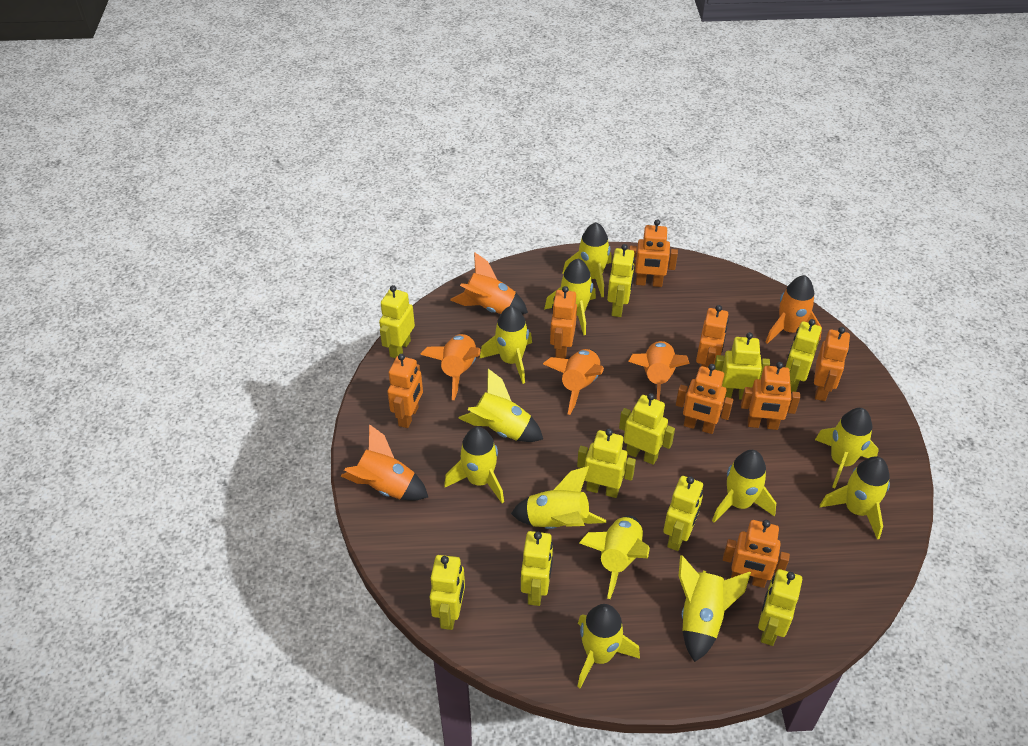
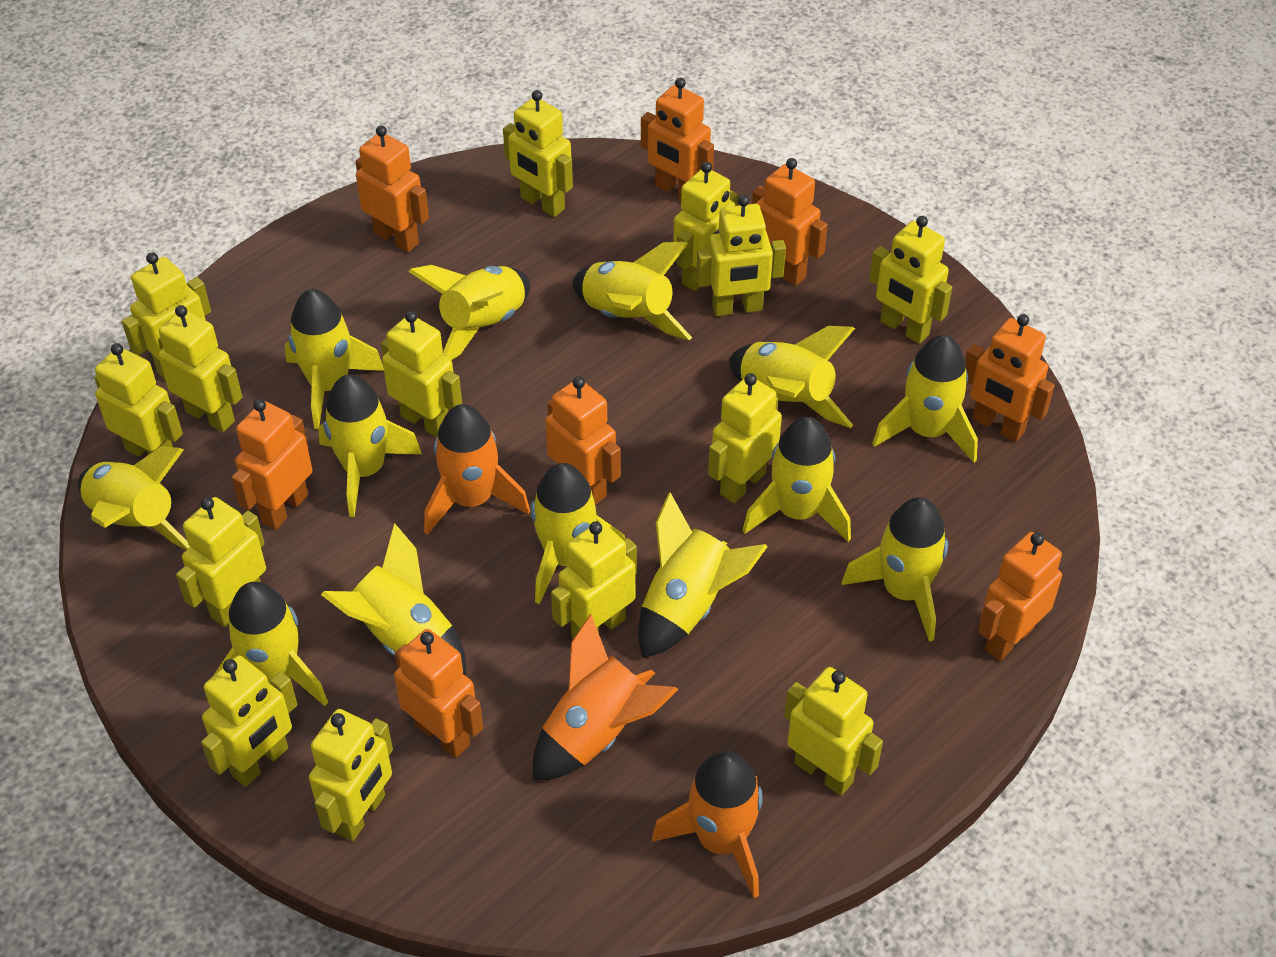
orange rocket: [341,424,428,501] [420,334,481,400] [450,253,528,315] [543,349,604,415] [628,341,690,401] [765,275,822,344] = 6 -> [424,404,530,535] [533,614,678,781] [652,751,763,898] = 3
yellow robot: [379,285,415,358] [430,555,465,630] [521,531,553,606] [577,429,636,498] [607,244,635,317] [619,393,675,465] [663,476,703,551] [714,332,770,400] [758,569,802,646] [786,319,822,392] = 10 -> [94,343,183,457] [122,252,211,379] [158,305,242,432] [176,497,266,627] [201,656,297,787] [309,709,393,841] [381,311,462,438] [503,90,573,217] [551,521,637,639] [673,162,738,291] [696,195,786,316] [708,373,782,503] [784,667,883,796] [869,216,952,344] = 14
yellow rocket: [444,427,504,503] [458,369,543,442] [480,306,532,384] [511,466,606,529] [544,259,596,335] [562,222,612,297] [577,604,640,688] [579,516,650,599] [679,555,751,662] [712,450,776,523] [815,408,879,488] [820,456,890,539] = 12 -> [78,446,190,550] [213,582,328,706] [285,289,384,429] [318,374,422,517] [321,523,467,675] [409,265,530,360] [531,463,625,604] [573,242,692,341] [638,493,768,658] [729,326,855,428] [742,417,851,542] [841,497,948,642] [872,335,978,463] = 13

